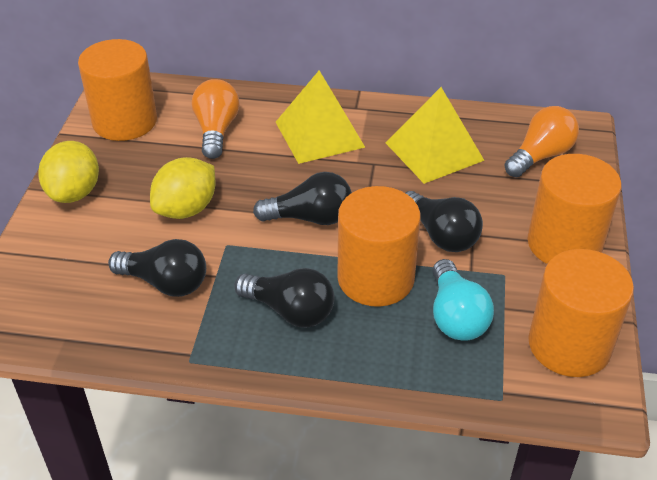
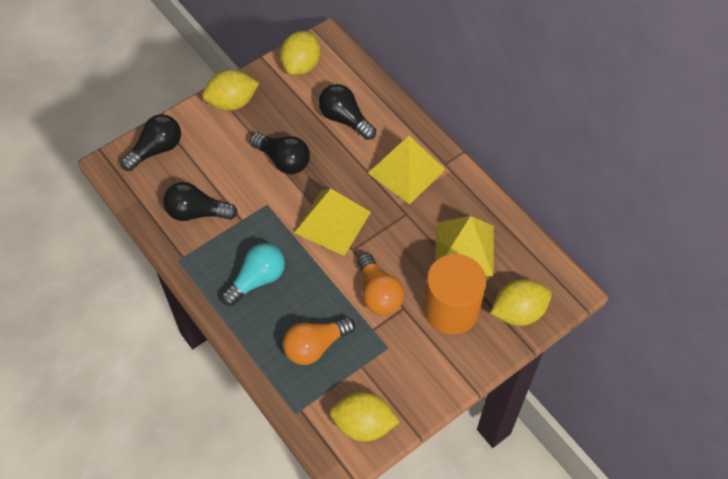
orange cylinder: [78,39,157,141] [337,186,421,307] [527,154,621,264] [528,249,634,377] = 4 -> [424,254,486,335] = 1
yellow lemon: [38,141,99,203] [150,157,215,219] = 2 -> [202,70,259,111] [280,31,321,75] [330,392,400,442] [490,279,552,326] = 4
yellow pyramid: [276,70,365,164] [385,87,485,184] = 2 -> [294,188,371,256] [368,136,445,204] [435,216,494,276] = 3

